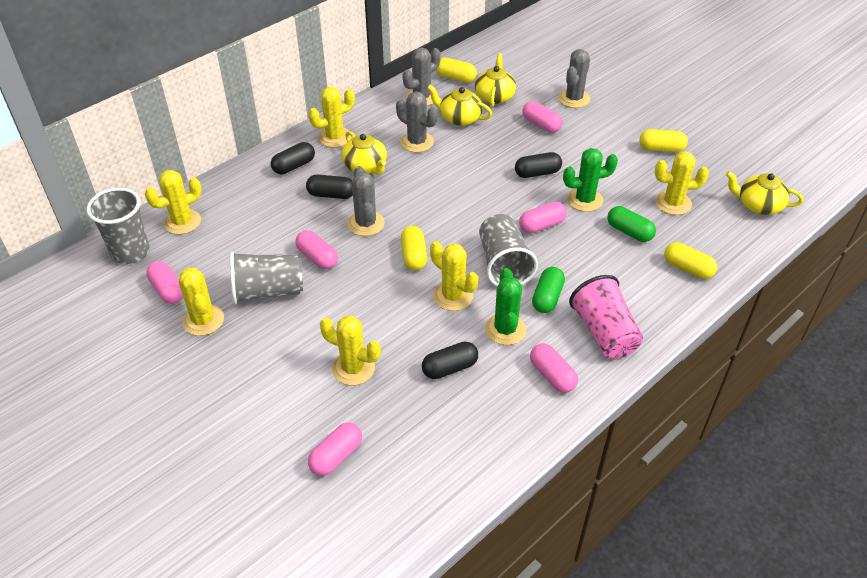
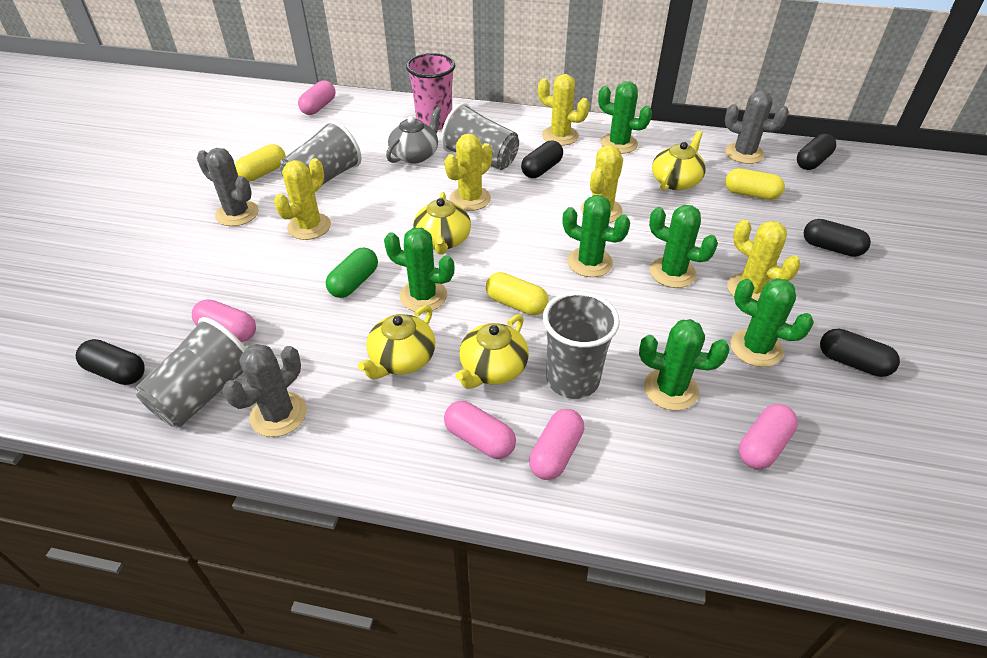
black capsule: [271,142,315,174] [306,175,353,199] [422,342,478,379] [515,152,562,178] = 4 -> [76,339,145,385] [521,140,563,178] [797,134,836,170] [804,219,871,257] [820,329,900,377] = 5
green cactus: [485,268,526,345] [563,148,618,212] = 2 -> [384,228,455,312] [563,195,630,277] [598,81,652,154] [639,319,730,411] [649,205,718,288] [730,278,814,367] = 6
green capsule: [532,267,565,313] [607,206,656,242] = 2 -> [326,247,378,298] = 1
grey cactus: [348,166,385,236] [396,91,438,152] [402,48,441,106] [558,49,590,108] = 4 -> [197,148,259,226] [223,344,307,437] [725,91,789,164] = 3
grey cup: [87,188,149,264] [230,252,303,304] [479,214,538,287] = 3 -> [136,317,246,427] [280,120,362,185] [441,103,519,170] [543,291,620,399] = 4
grey teapot: none = 0 -> [386,107,441,164] = 1
pink capsule: [146,261,183,304] [295,230,338,269] [308,423,362,476] [519,201,567,233] [522,101,562,133] [530,343,578,393] = 6 -> [192,299,256,342] [298,80,336,115] [444,401,516,459] [529,409,584,480] [739,404,798,469] = 5
yellow cactus: [145,170,202,234] [179,268,224,336] [308,87,355,148] [320,316,381,385] [430,241,478,311] [655,151,709,215] = 6 -> [274,158,331,240] [445,133,493,211] [538,74,590,146] [581,145,623,223] [727,219,801,301] = 5
yellow capsule: [401,226,427,270] [436,58,477,83] [639,129,688,152] [664,242,717,279] = 4 -> [235,144,286,182] [486,272,549,315] [725,168,785,200] = 3

